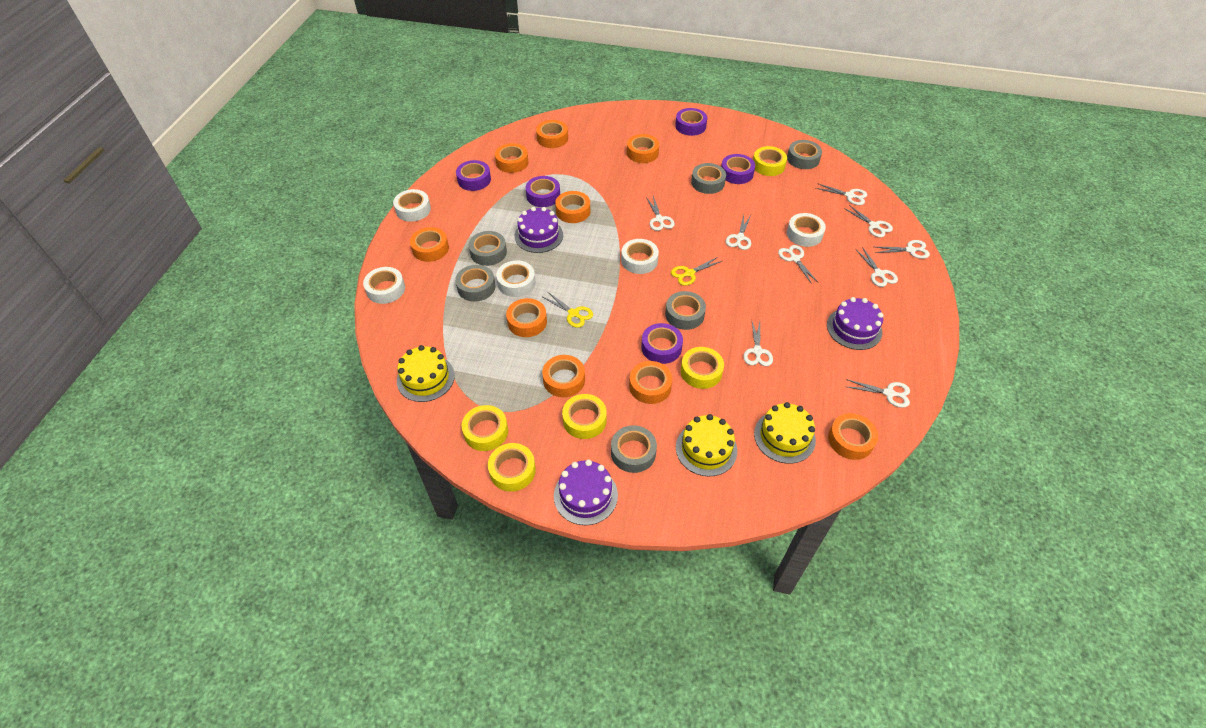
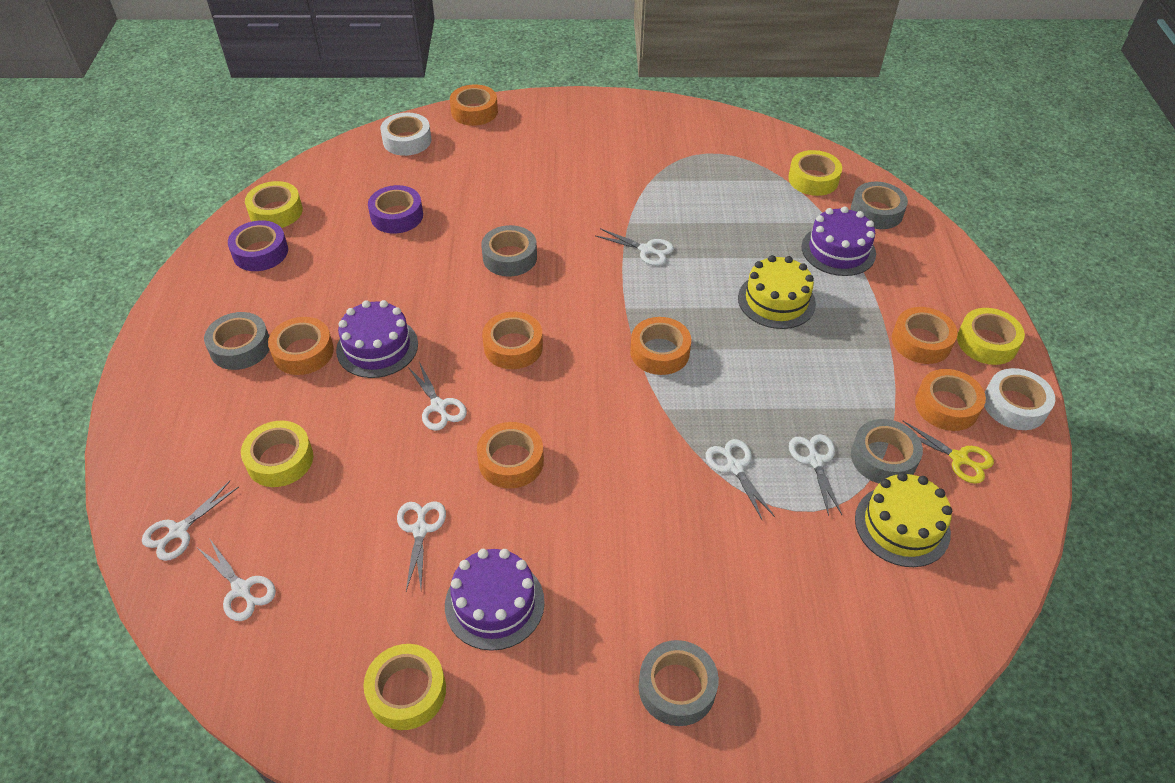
grey tape: [455,265,495,302] [469,231,507,266] [611,425,657,473] [665,291,706,330] [691,163,726,194] [787,140,822,169] = 6 -> [204,312,270,370] [481,225,537,276] [639,640,719,726] [851,182,908,229] [851,419,923,483] = 5
orange tape: [410,227,449,262] [495,143,529,173] [506,298,547,337] [536,120,568,148] [542,355,585,397] [555,191,590,223] [627,134,659,163] [629,361,673,404] [828,413,878,460] = 9 -> [268,317,334,375] [450,84,498,126] [477,422,544,489] [482,312,543,369] [630,317,691,375] [892,307,958,364] [915,369,986,431] = 7
purple tape: [456,160,491,191] [526,176,560,207] [641,323,683,364] [675,108,707,136] [721,154,755,184] = 5 -> [228,220,288,271] [368,185,423,233] = 2
white scissors: [646,196,675,231] [726,215,751,250] [743,322,773,366] [778,245,818,284] [816,183,867,205] [844,205,893,238] [846,379,910,408] [856,247,898,287] [875,240,930,259] = 9 -> [142,481,239,561] [198,538,276,621] [397,501,446,591] [408,362,467,431] [596,228,674,266] [706,439,775,521] [789,434,842,516] = 7
white tape: [363,267,405,304] [393,189,431,222] [496,261,536,297] [621,239,659,274] [787,213,826,247] = 5 -> [380,113,431,156] [984,368,1055,430] = 2
yellow cake: [397,345,455,402] [676,414,737,477] [754,402,816,464] = 3 -> [738,255,816,329] [855,472,952,567] = 2
yellow scissors: [543,292,593,328] [671,257,722,286] = 2 -> [903,421,994,484] = 1

